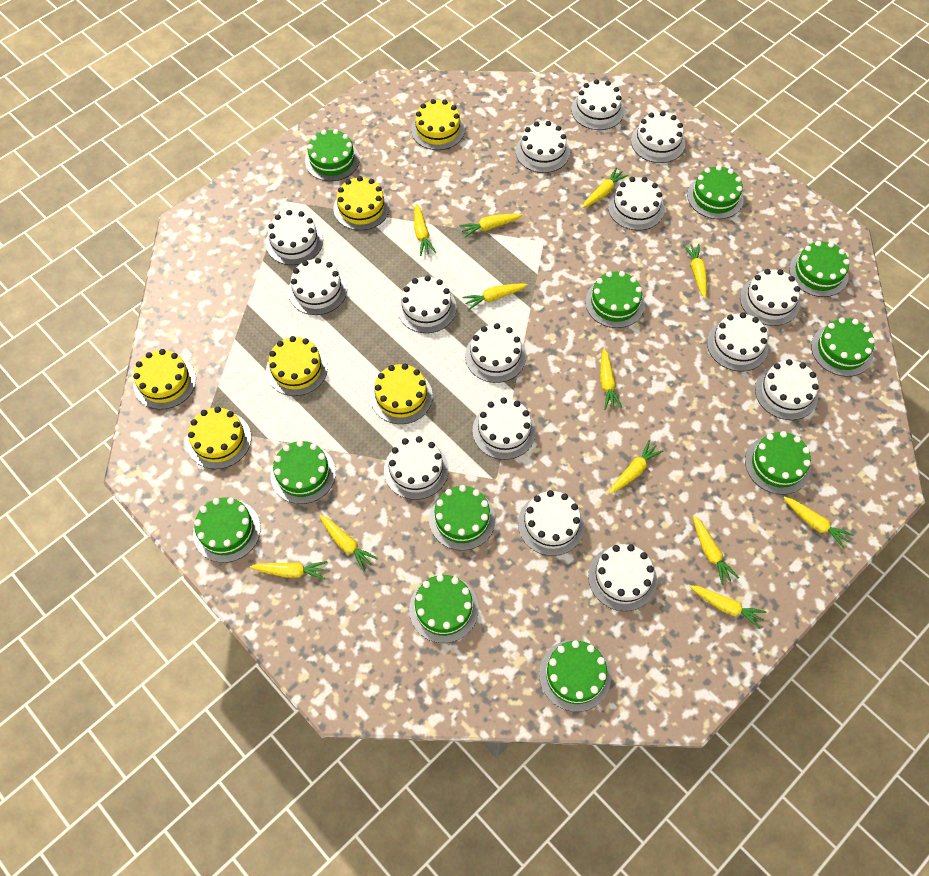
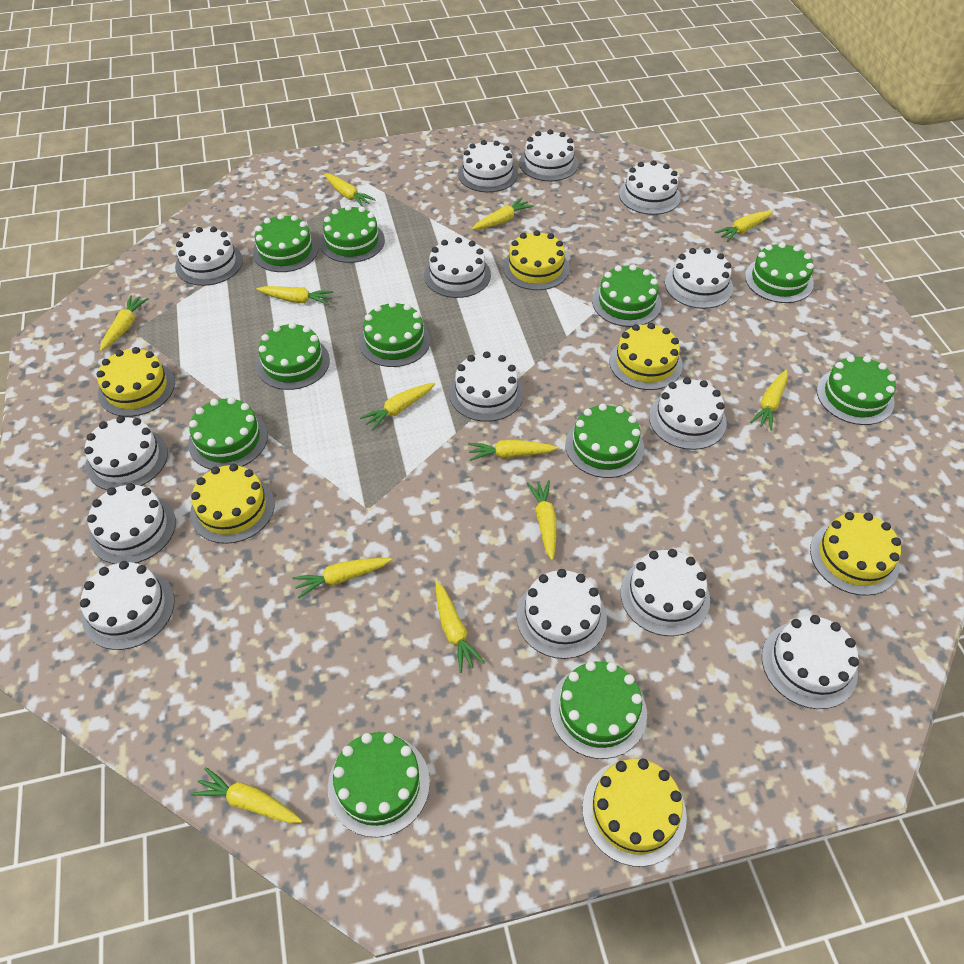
white cake: [266,210,323,265] [288,258,347,315] [384,436,449,500] [397,275,457,333] [465,323,526,383] [472,397,536,460] [516,121,570,173] [518,490,585,556] [571,79,624,130] [588,544,657,611] [608,177,664,230] [631,111,685,163] [707,312,768,371] [740,269,800,326] [755,359,819,420] = 15 -> [80,561,174,650] [84,416,168,490] [87,483,176,564] [175,226,243,286] [424,237,491,298] [449,351,524,422] [458,140,518,192] [516,569,607,659] [519,129,578,181] [619,160,681,215] [620,549,710,636] [649,377,727,450] [665,248,733,309] [762,615,859,709] = 14

